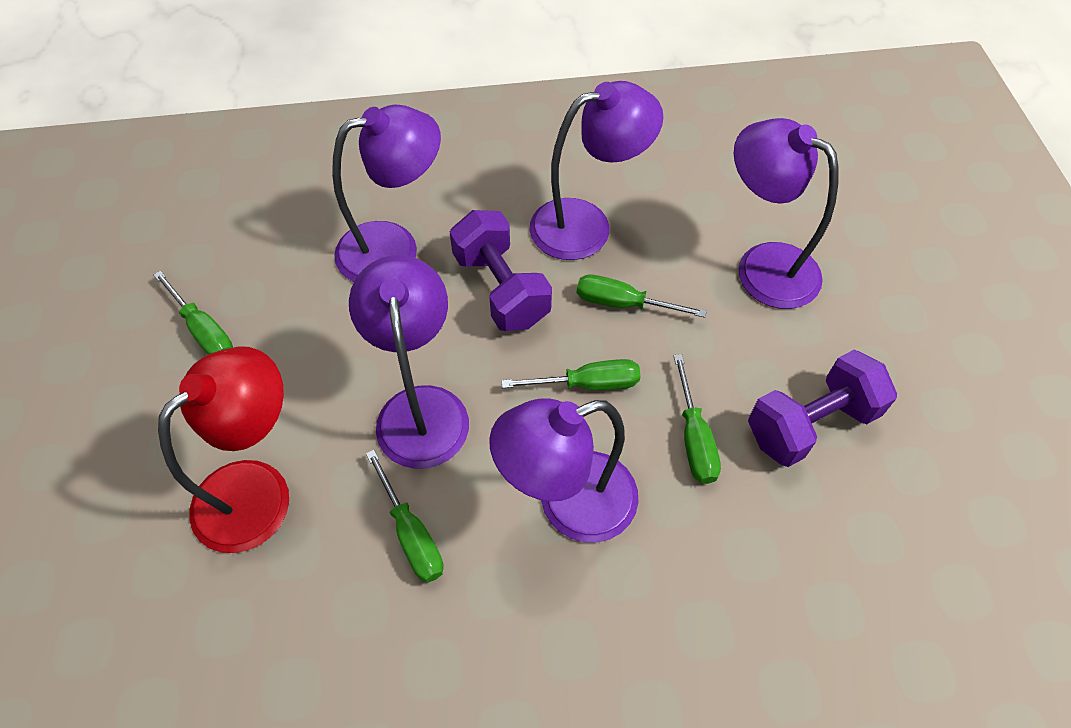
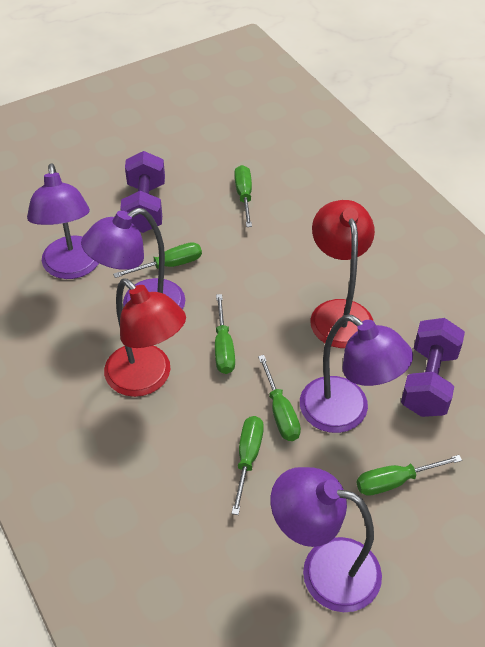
green screwdriver: [154,271,233,355] [366,450,443,583] [502,359,640,390] [577,275,707,318] [674,354,721,484] = 5 -> [113,242,202,278] [215,294,235,374] [231,416,264,515] [234,165,252,227] [258,355,301,441] [356,455,462,496] = 6
purple lamp: [332,105,441,282] [349,255,469,469] [489,398,639,543] [530,81,663,260] [734,118,839,309] = 5 -> [27,163,99,279] [81,208,185,310] [270,467,382,612] [300,315,413,433] = 4
red lamp: [158,346,289,553] = 1 -> [104,278,186,397] [310,200,375,348] = 2

